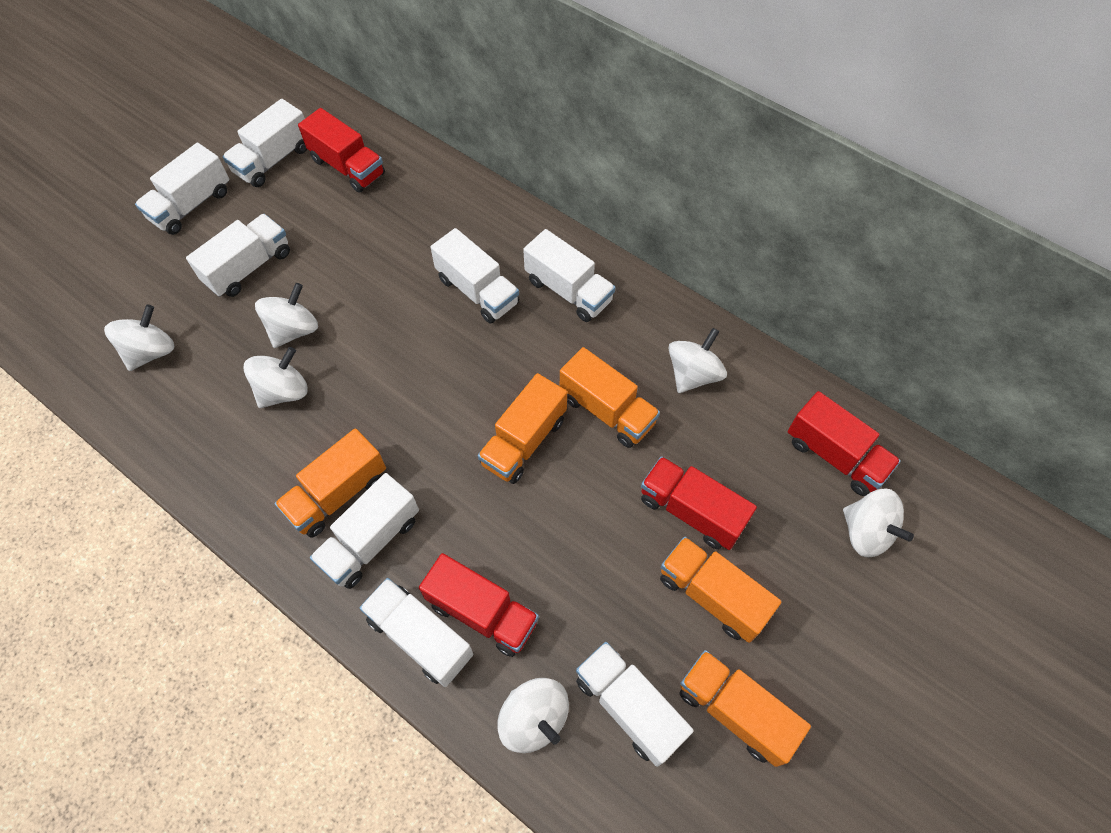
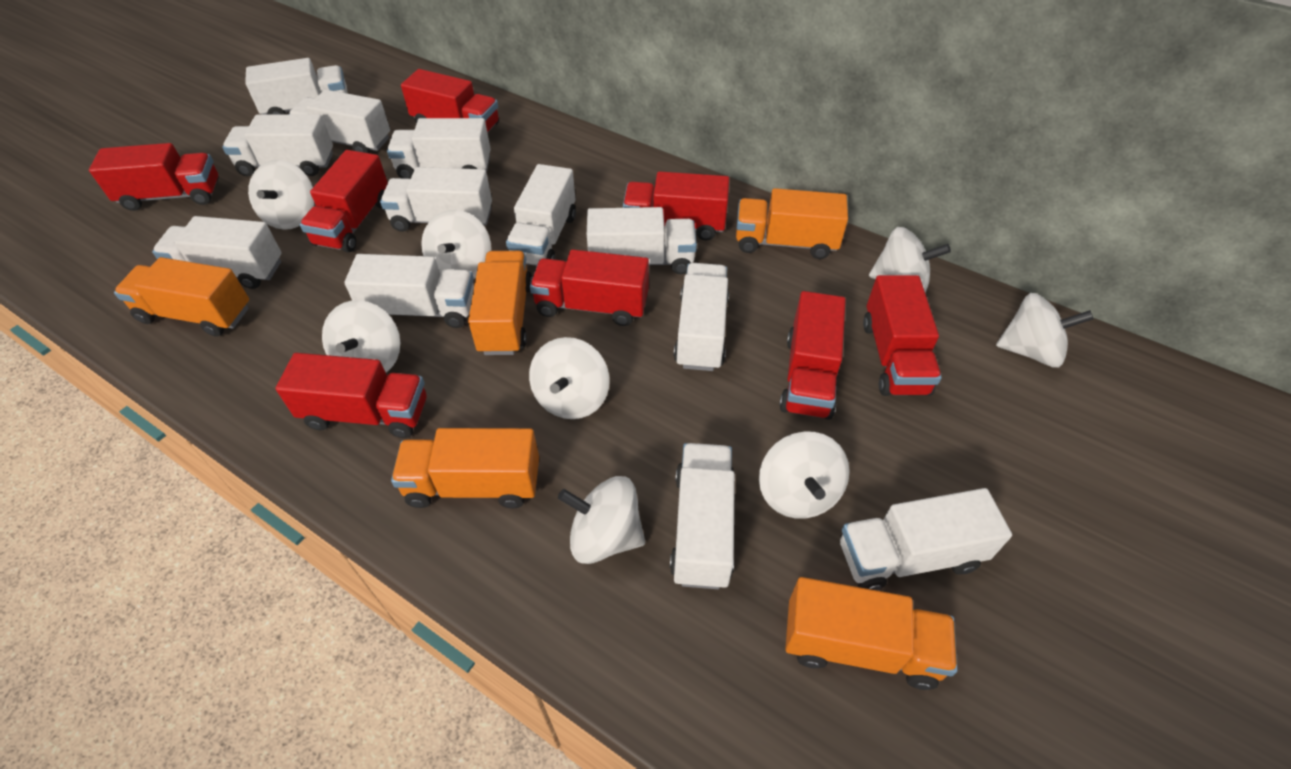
red truck: [298,108,385,193] [419,553,539,657] [641,456,757,550] [788,391,901,496] = 4 -> [89,143,219,211] [275,353,427,438] [300,150,388,253] [401,69,499,133] [530,249,649,326] [623,171,729,241] [779,291,846,420] [863,275,942,396] = 8
white spinning top: [104,305,174,371] [244,347,308,408] [255,283,318,348] [497,678,569,753] [668,328,727,393] [843,489,914,557] = 6 -> [248,160,315,230] [322,300,400,373] [421,210,491,279] [529,337,610,419] [558,476,645,564] [759,431,850,519] [869,227,951,292] [996,293,1094,368] = 8
white truck: [135,143,229,235] [186,214,290,297] [222,99,307,187] [310,473,419,589] [360,578,473,687] [430,228,519,324] [523,229,616,322] [576,642,694,767] = 8 -> [152,216,282,289] [222,114,333,176] [245,58,348,115] [289,90,390,153] [344,254,474,328] [380,167,492,232] [387,118,491,179] [506,164,576,266] [587,207,697,274] [670,443,735,589] [674,263,729,371] [840,488,1012,591] = 12

